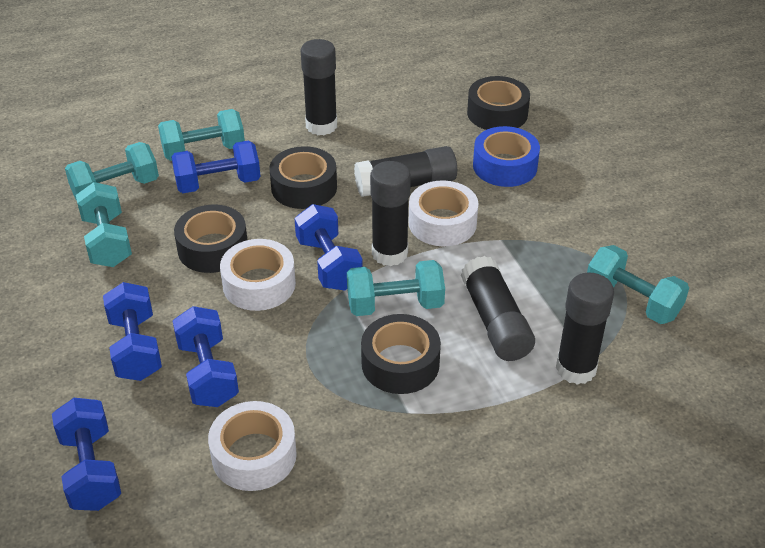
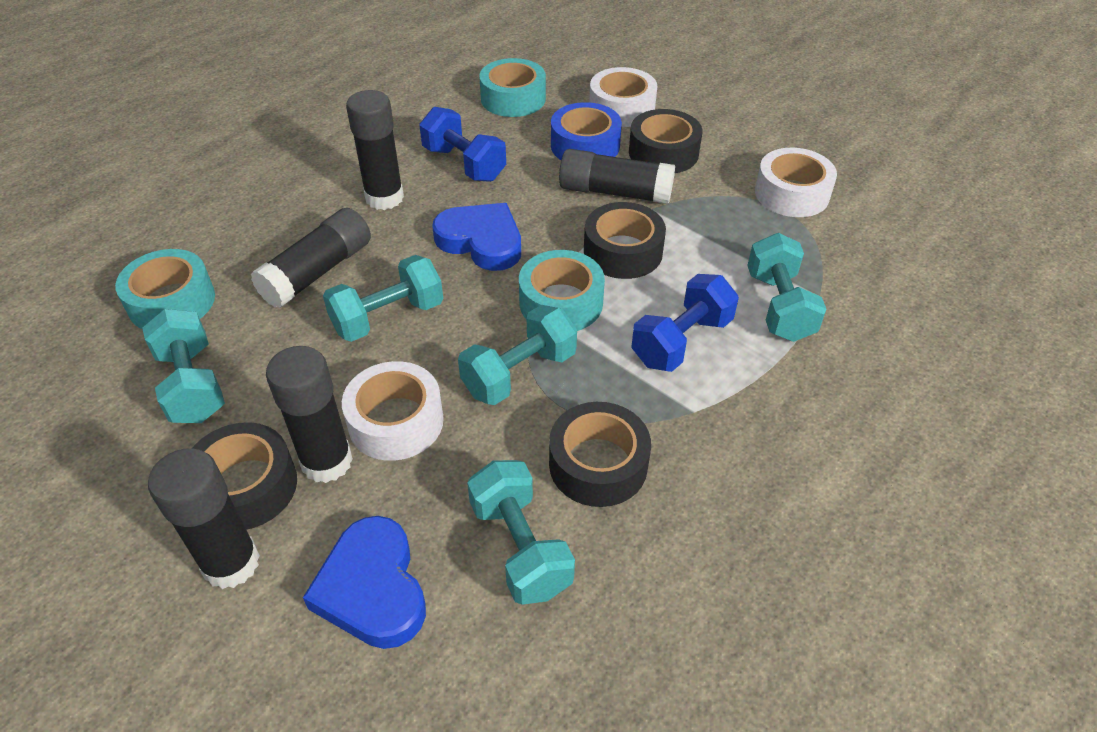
blue dumbbell: [52,398,121,511] [103,282,162,381] [171,140,261,193] [173,306,239,407] [294,204,363,291] = 5 -> [419,107,506,182] [631,274,739,372] = 2
blue heart: none = 0 -> [303,516,426,649] [432,203,521,271] = 2
turquoise tape: none = 0 -> [115,249,215,329] [479,58,546,117] [519,250,605,331] = 3

